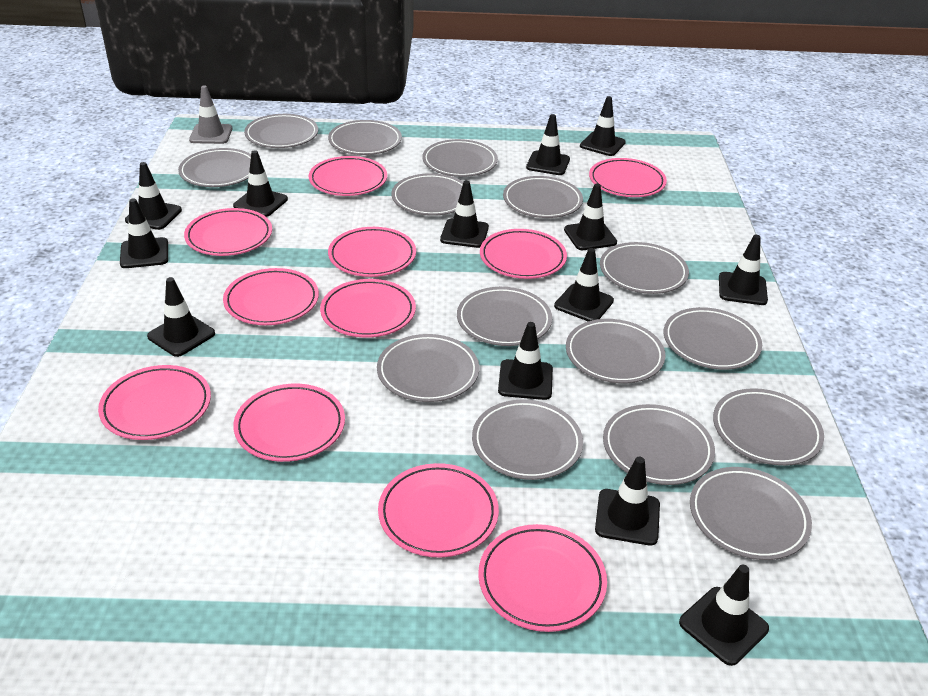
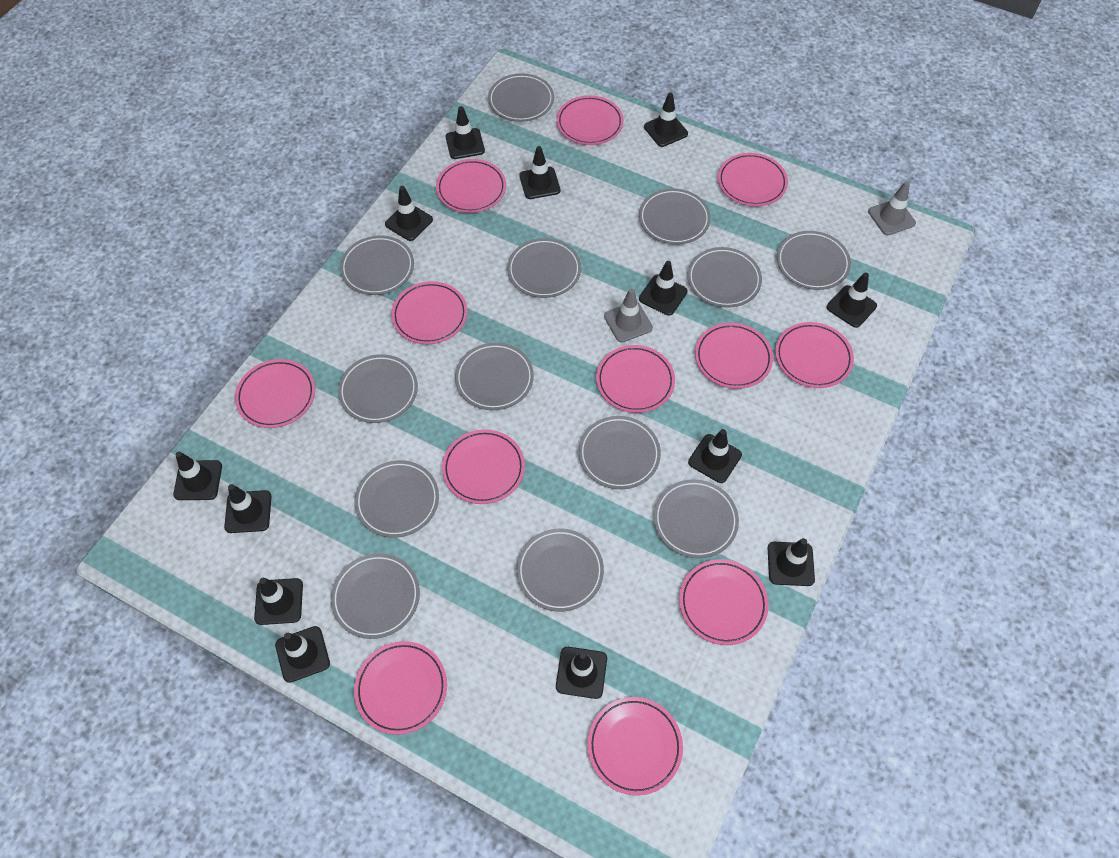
grey plate: [178,148,251,187] [244,114,318,148] [328,120,402,155] [377,334,479,402] [392,173,463,216] [422,139,498,177] [457,287,552,346] [472,400,583,480] [503,176,583,218] [566,319,666,383] [600,242,689,294] [603,404,715,485] [664,307,762,370] [690,467,812,560] [713,388,824,466] = 15 -> [331,553,420,639] [338,354,418,423] [340,235,414,295] [354,460,439,538] [455,343,534,410] [488,73,554,122] [507,238,581,298] [517,529,604,612] [578,416,661,489] [639,188,711,245] [653,479,739,558] [687,247,762,308] [777,231,851,290] = 13
grey traffic cone: [189,85,233,144] = 1 -> [604,288,653,343] [868,181,916,235] = 2
pink plate: [98,365,211,440] [184,208,272,256] [223,268,319,325] [233,384,345,462] [309,156,387,196] [320,279,416,338] [328,227,416,277] [378,463,499,558] [478,524,607,632] [480,229,567,279] [589,158,667,197] = 11 -> [235,359,315,428] [354,641,447,735] [391,281,468,344] [436,159,506,213] [442,429,525,504] [556,95,624,145] [588,697,683,796] [596,345,675,413] [679,559,769,645] [695,323,773,389] [718,153,788,206] [775,322,854,388] = 12

